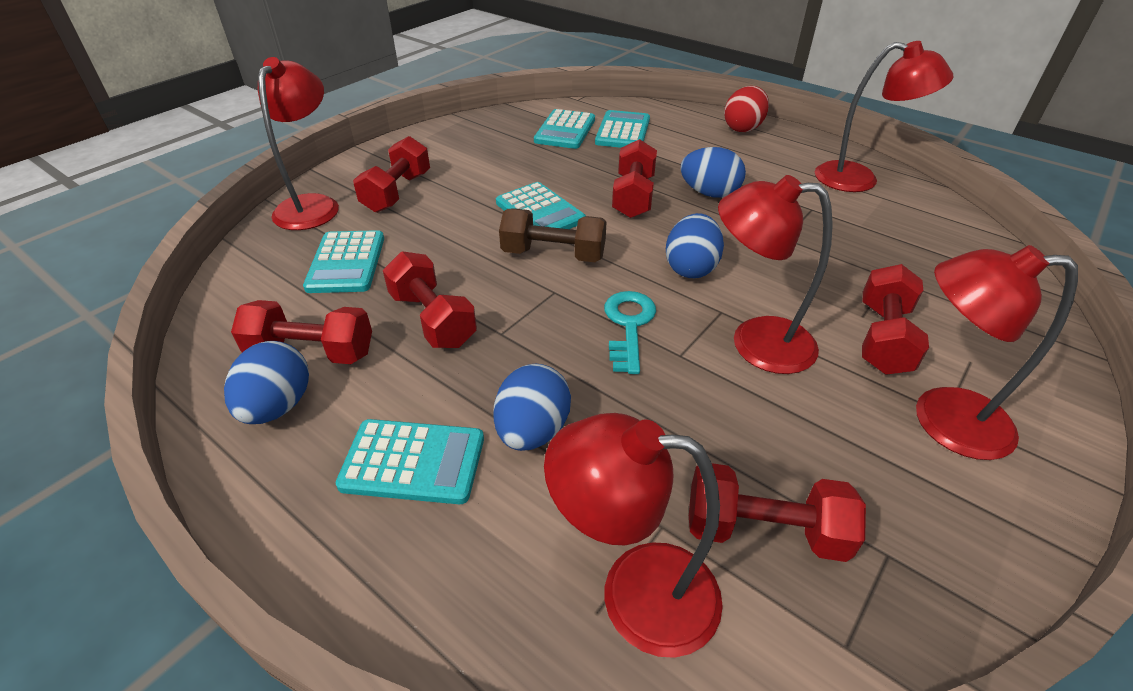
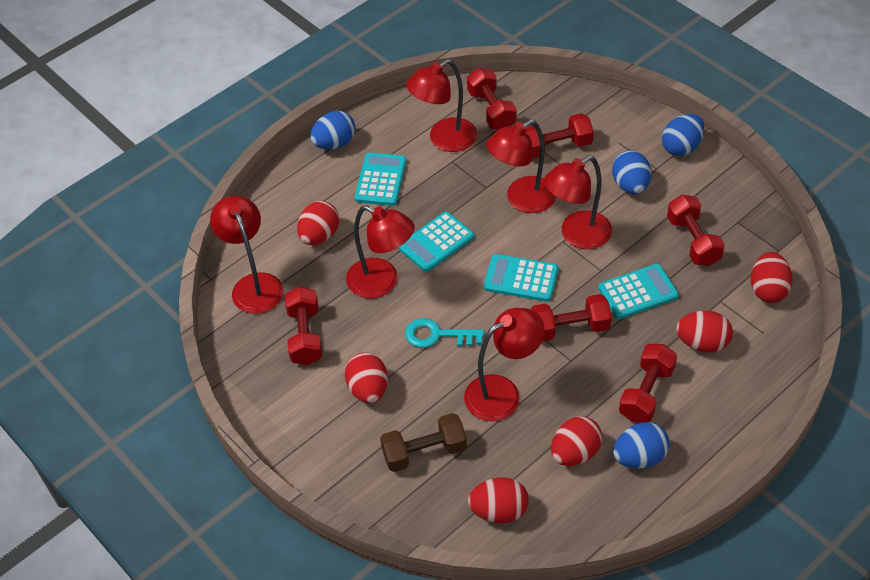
red egg: [724,86,769,132] = 1 -> [297,201,339,245] [345,353,388,403] [468,477,529,523] [551,416,602,466] [676,311,733,353] [751,252,793,303] = 6
red lamp: [258,57,339,230] [544,413,723,658] [718,175,833,374] [815,41,953,192] [916,245,1078,460] = 5 -> [210,196,284,314] [346,205,414,299] [406,59,477,152] [464,308,545,421] [486,120,556,213] [544,156,612,249] = 6
turquoise calculator: [303,230,384,293] [336,419,484,504] [496,182,586,229] [534,109,595,149] [595,110,650,148] = 5 -> [355,153,406,206] [399,212,474,272] [484,254,558,302] [598,264,679,319] = 4

